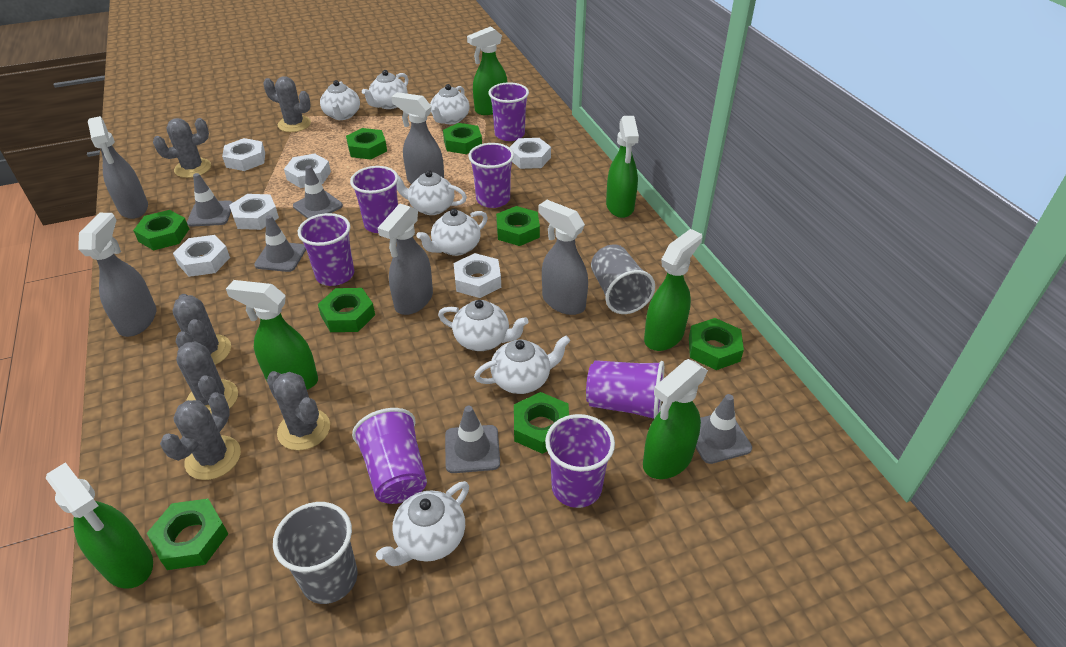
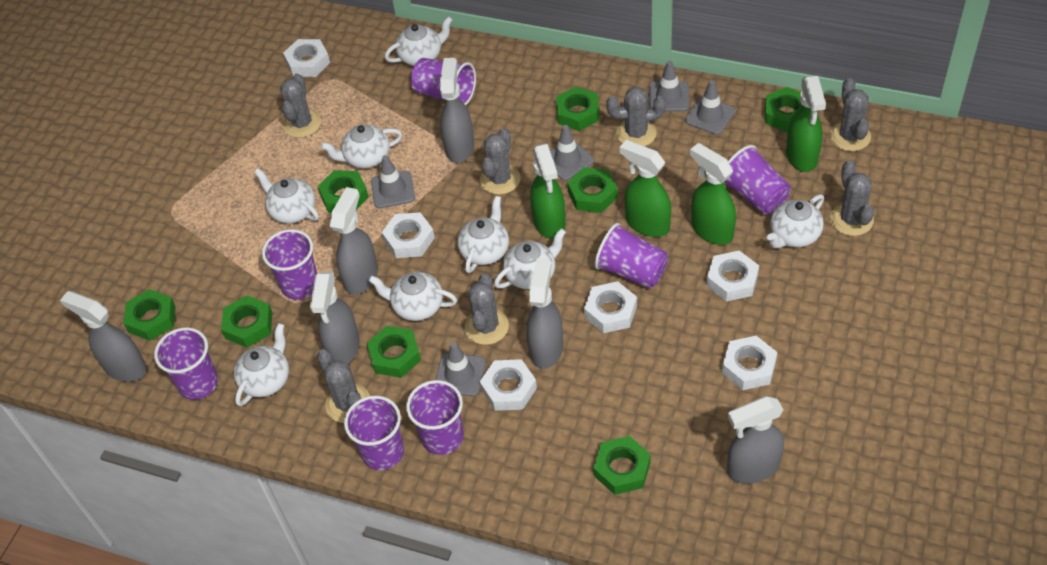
green spray bottle: [46,462,153,589] [226,280,318,390] [467,26,507,115] [606,116,639,218] [643,359,708,479] [644,229,702,351] = 6 -> [530,144,565,239] [620,140,671,237] [690,143,736,245] [786,76,826,172] = 4
grey cactus: [153,118,211,178] [160,392,241,480] [173,294,231,365] [176,331,238,414] [263,76,311,132] [267,371,330,451] = 6 -> [280,74,321,138] [317,349,370,423] [465,273,509,345] [480,128,521,195] [606,87,666,146] [829,78,871,151] [830,160,874,236] = 7
grey cup: [273,502,358,604] [591,244,655,314] = 2 -> none = 0
grey spray bottle: [78,213,156,337] [88,116,148,219] [378,204,433,315] [391,92,444,184] [539,200,588,315] = 5 -> [60,291,147,382] [310,272,360,364] [330,187,378,295] [440,58,474,163] [526,258,563,369] [727,396,784,484] = 6

